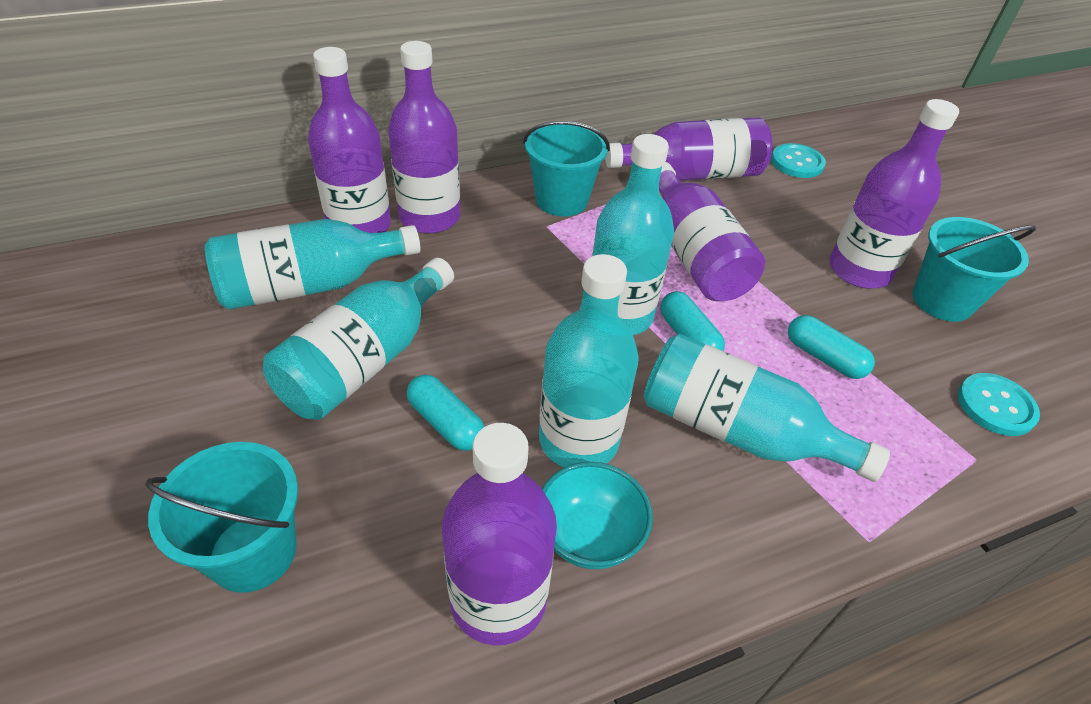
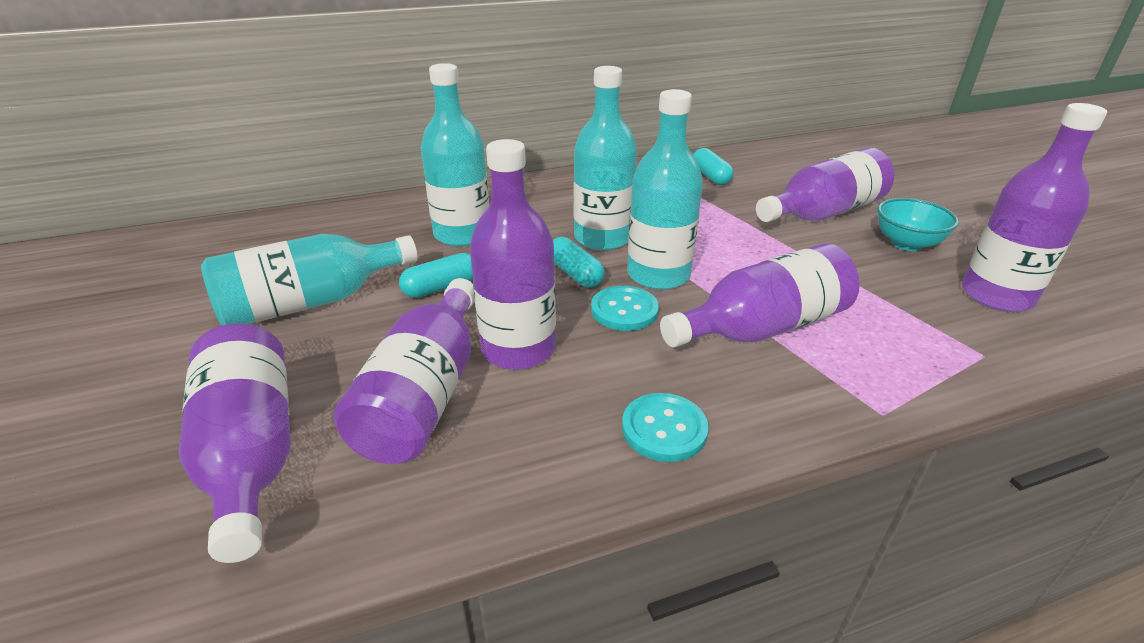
turquoise bottle: [205,219,421,310] [263,258,454,420] [539,254,639,467] [592,134,674,335] [644,334,890,482] = 5 -> [201,234,418,325] [421,63,489,247] [573,66,637,251] [627,89,703,290] = 4
turquoise bucket: [145,442,298,593] [523,121,610,217] [912,217,1036,322] = 3 -> none = 0

